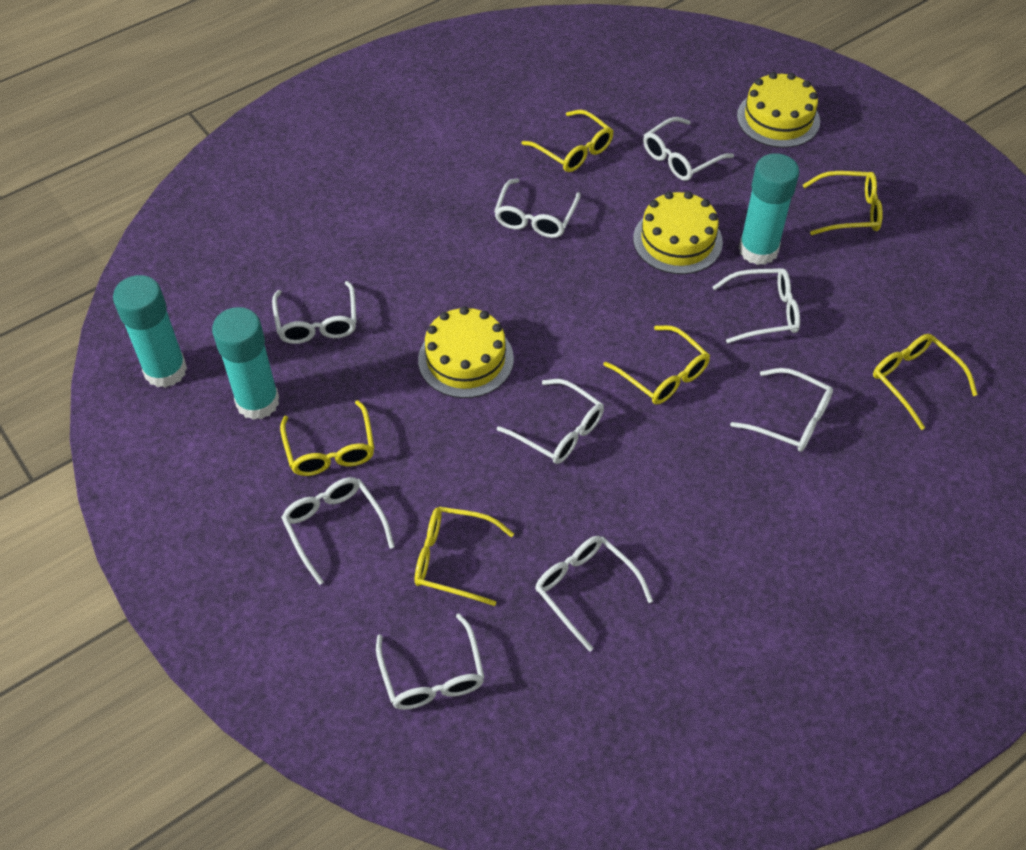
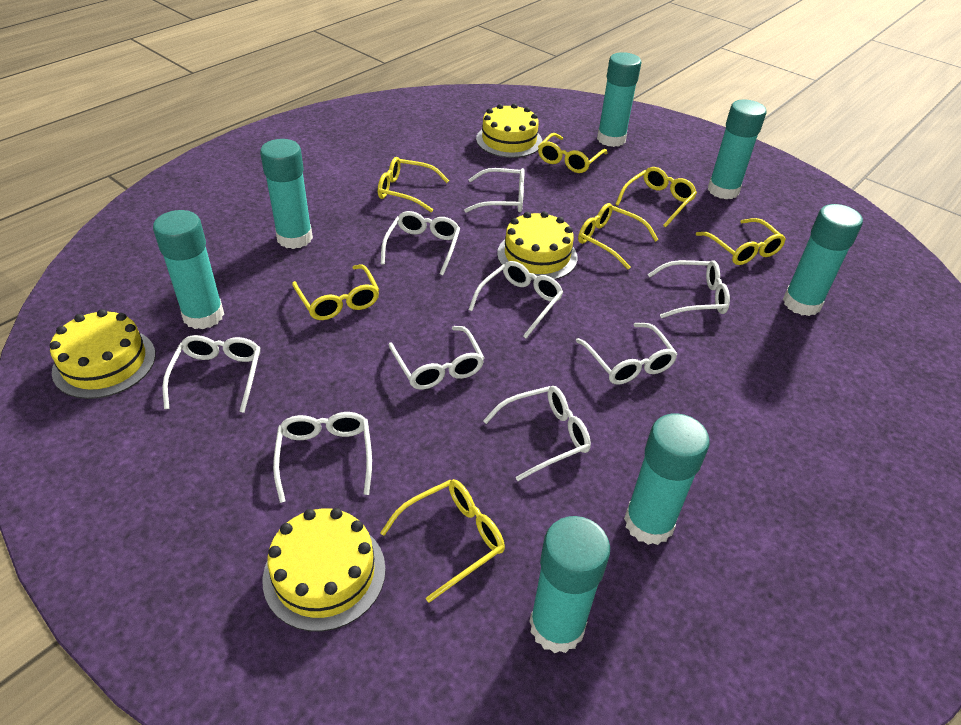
turquoise glue stick: [113,275,187,388] [212,307,279,420] [739,153,799,265] = 3 -> [153,210,224,329] [260,139,313,249] [529,516,610,653] [597,52,642,147] [624,413,710,545] [708,100,767,199] [783,204,863,316] = 7
yellow cake: [418,306,514,398] [633,191,723,274] [737,72,820,148] = 3 -> [50,309,156,399] [263,508,386,632] [476,103,542,158] [497,211,577,281] = 4
yellow glasses: [280,400,374,476] [415,507,514,606] [521,109,614,172] [603,325,710,404] [803,171,883,235] [873,334,978,430] = 6 -> [292,264,379,320] [378,157,449,212] [380,479,505,603] [538,133,608,173] [578,203,659,270] [615,167,697,228] [696,218,786,265] = 7

